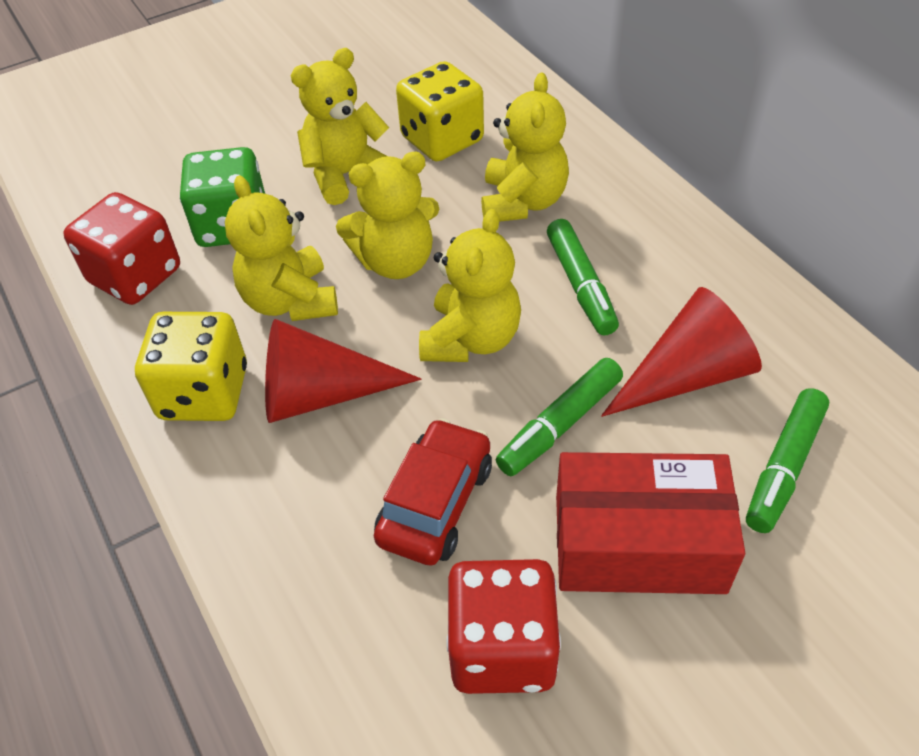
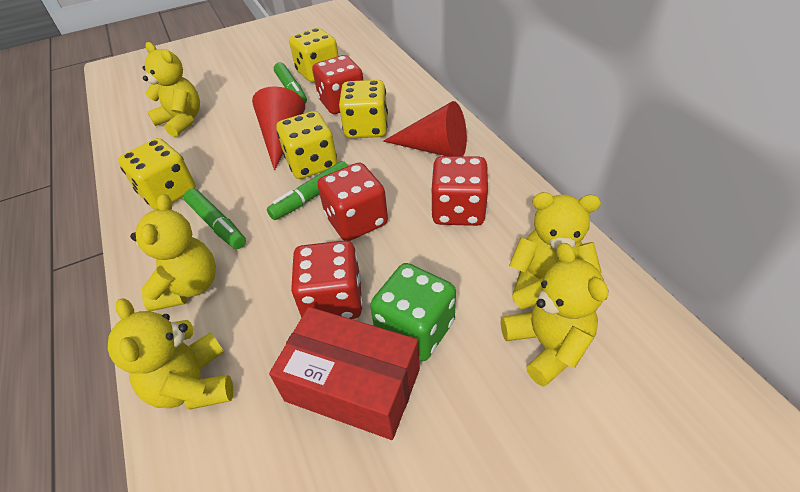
red car: [374,418,492,566] = 1 -> none = 0
red dice: [63,192,180,305] [446,559,561,694] = 2 -> [291,240,363,319] [312,55,363,114] [317,163,388,241] [431,156,488,226] = 4
yellow dice: [135,312,247,421] [396,61,484,162] = 2 -> [118,138,196,210] [276,111,337,179] [289,28,339,82] [339,80,388,138] = 4

